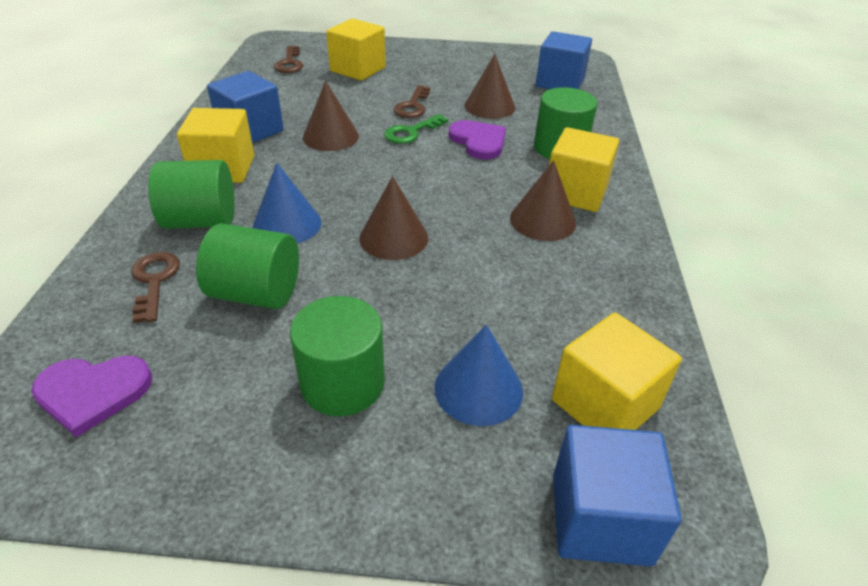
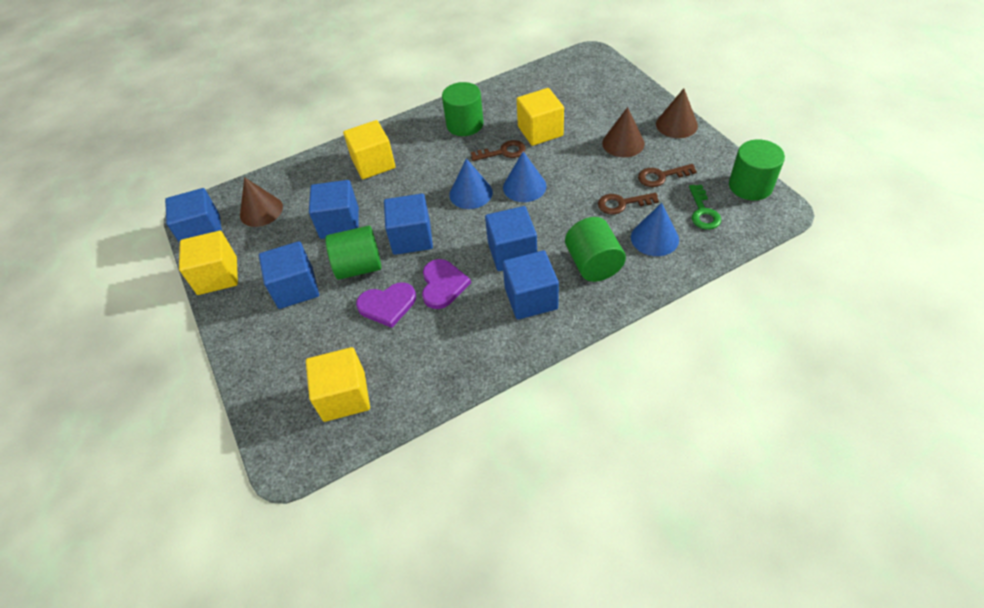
blue cone: [253,163,321,244] [434,325,523,426] = 2 -> [449,158,493,209] [503,151,546,202] [631,203,679,256] = 3
blue cube: [207,71,284,143] [536,31,592,89] [553,425,682,566] = 3 -> [165,188,222,243] [259,241,319,309] [309,180,359,239] [384,194,433,255] [485,206,537,271] [503,250,559,320] = 6
brown cone: [303,81,359,151] [359,176,428,260] [464,54,515,119] [510,160,576,241] = 4 -> [240,177,283,227] [602,107,645,157] [656,88,698,138] = 3

